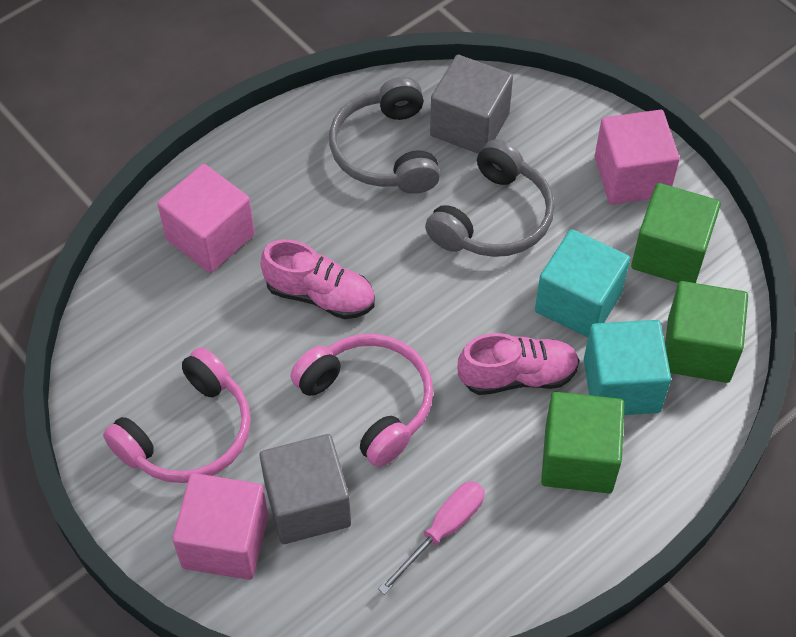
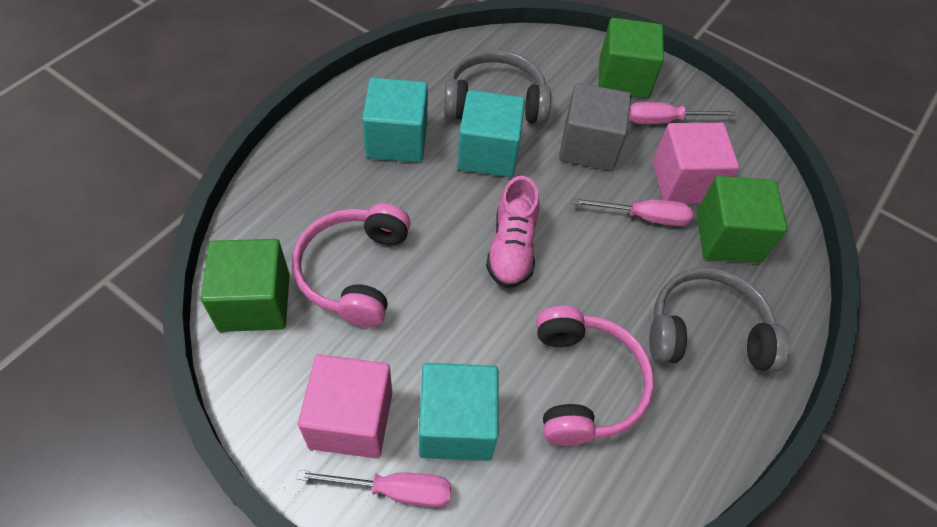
grey cube: [259,434,351,544] [430,55,513,154] = 2 -> [559,83,631,171] = 1
pink cube: [157,164,255,273] [172,473,268,580] [595,110,680,205] = 3 -> [298,354,392,458] [653,123,739,204] = 2
pink screwdriver: [378,481,485,594] = 1 -> [297,470,452,507] [572,198,693,226] [629,102,736,124] = 3
pink shoe: [260,240,375,319] [458,333,579,395] = 2 -> [486,176,539,288] = 1
turquoise cube: [535,229,630,337] [584,320,671,415] = 2 -> [362,78,428,162] [419,363,498,461] [457,90,525,177] = 3

